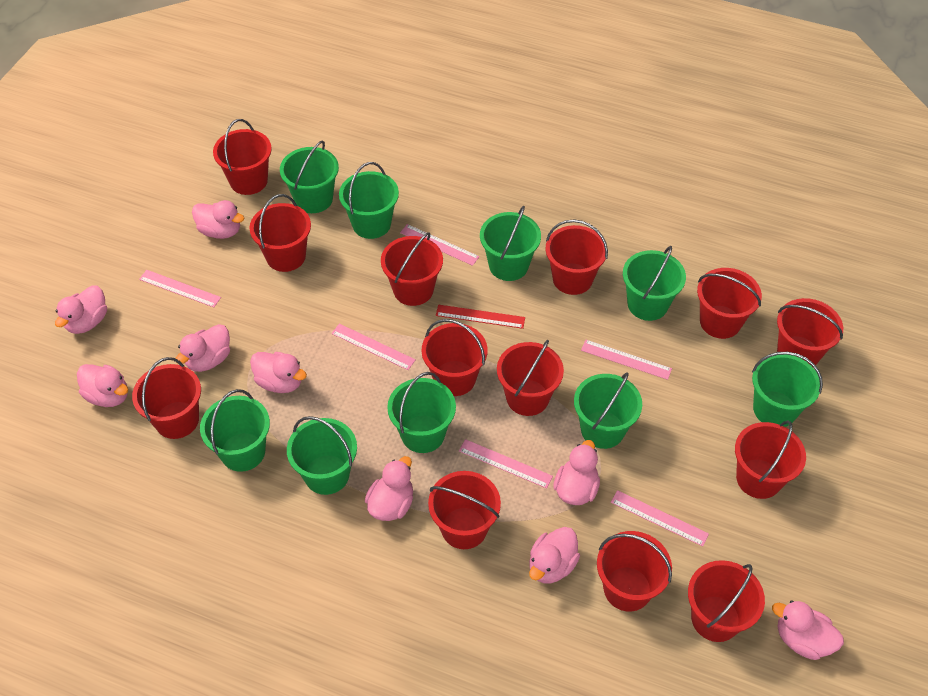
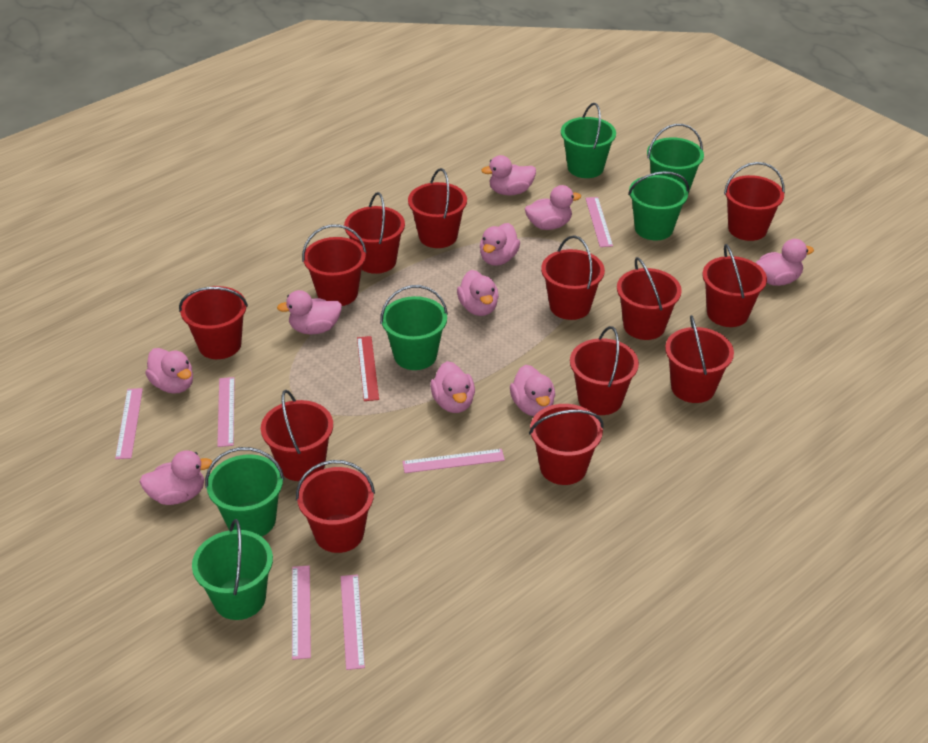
green bucket: [200,389,270,472] [280,140,339,213] [287,416,357,495] [339,162,399,239] [387,372,456,453] [480,206,541,281] [574,372,642,449] [623,246,686,321] [752,352,823,427] = 9 -> [192,519,273,620] [205,447,284,537] [380,285,448,370] [561,103,616,178] [628,171,689,240] [647,124,704,194] = 6
pink duck: [55,285,107,334] [77,364,128,407] [176,324,230,372] [192,200,244,239] [250,352,307,393] [365,456,413,521] [529,527,580,583] [553,440,600,505] [772,601,844,660] = 9 -> [139,450,212,505] [145,348,193,394] [277,290,342,334] [430,361,475,413] [457,270,499,316] [480,223,520,266] [481,155,536,195] [510,365,555,416] [525,185,581,230] [756,239,814,286] = 10

